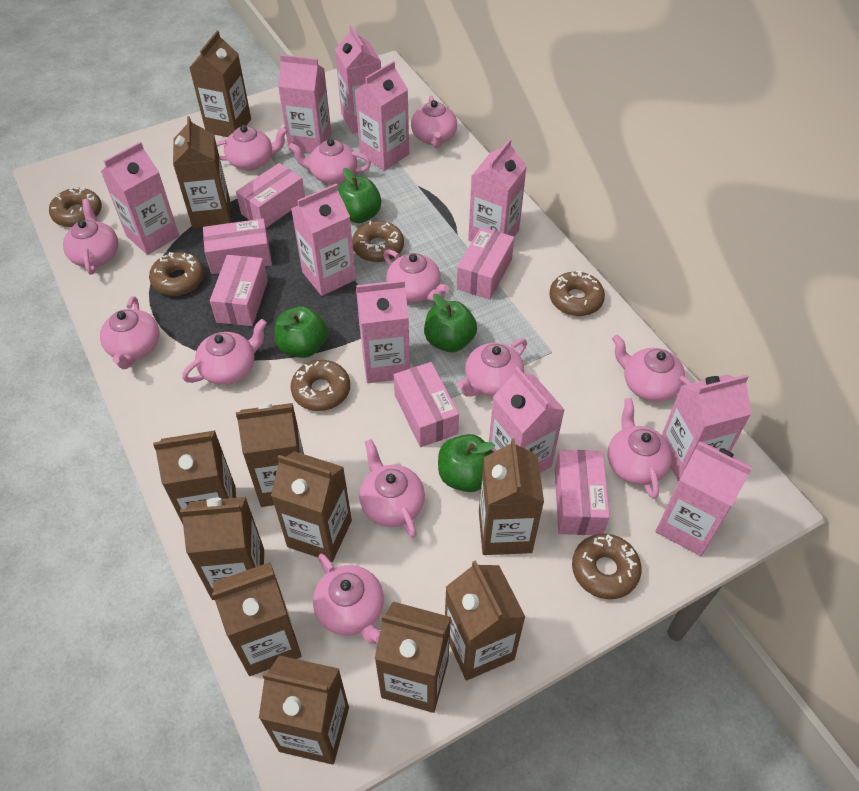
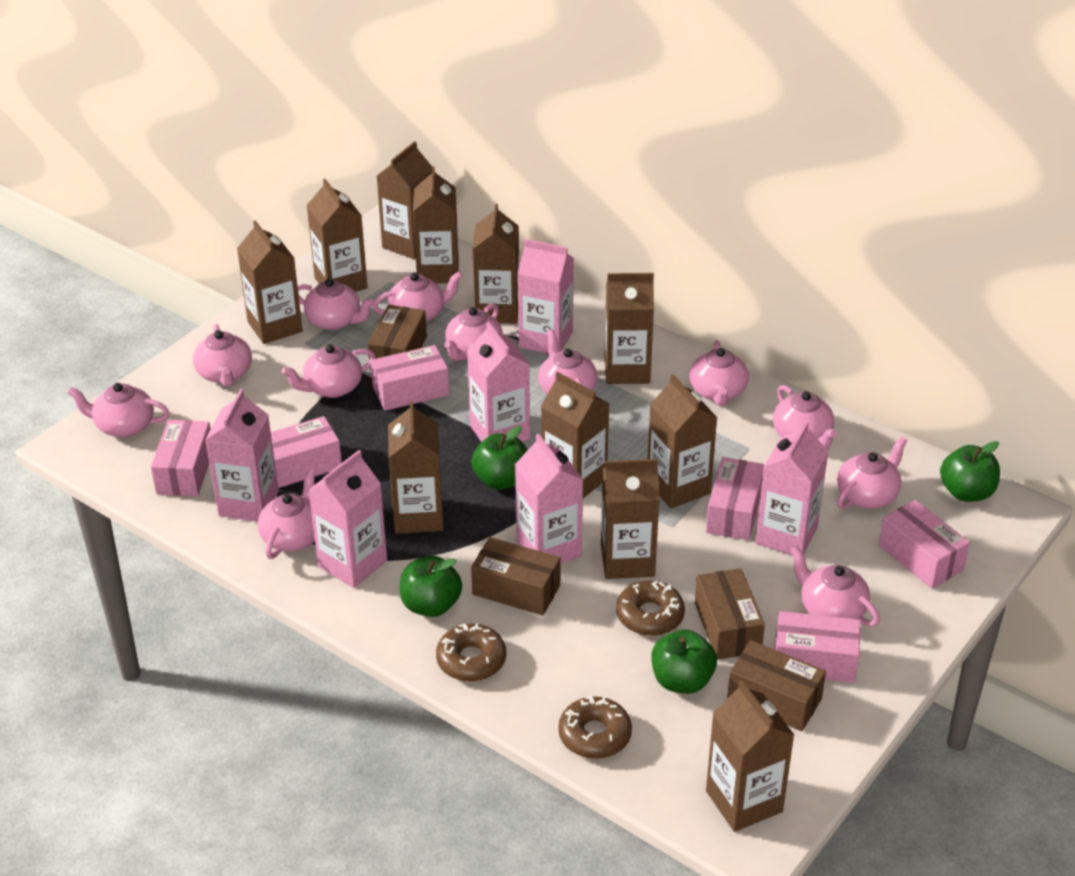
brown box: none = 0 -> [368,305,427,371] [471,537,560,615] [695,568,765,660] [727,640,826,731] = 4
brown donut: [49,187,102,227] [149,252,204,296] [291,360,350,411] [352,221,404,262] [549,271,605,316] [572,534,642,599] = 6 -> [436,623,506,681] [558,696,632,759] [616,581,685,636] = 3
pink carton: [101,142,179,255] [278,54,331,154] [291,184,356,296] [335,25,381,134] [355,61,409,171] [356,280,410,383] [468,139,527,242] [489,367,565,473] [655,441,752,556] [662,374,751,481] = 10 -> [205,389,279,522] [309,450,387,588] [467,322,530,442] [515,434,583,564] [517,239,574,354] [756,421,829,555] = 6

